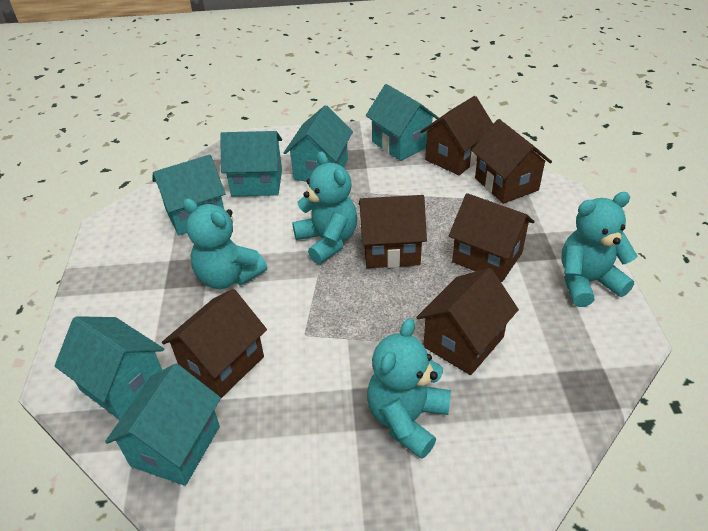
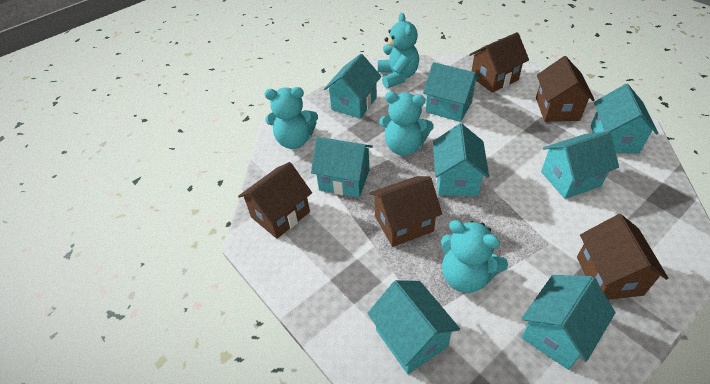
brown house: [162,289,267,398] [359,195,427,268] [416,268,519,375] [420,96,493,175] [449,193,535,282] [471,119,552,204] = 6 -> [238,162,312,239] [369,176,442,247] [469,32,529,93] [536,56,595,122] [577,214,669,300] = 5
turquoise house: [55,316,164,420] [105,363,221,486] [152,155,226,235] [220,131,282,196] [284,105,353,182] [366,84,439,161] = 6 -> [311,137,373,198] [324,54,381,119] [367,280,460,374] [423,62,479,122] [433,123,489,196] [521,275,616,370] [541,131,619,199] [591,84,658,154] = 8

